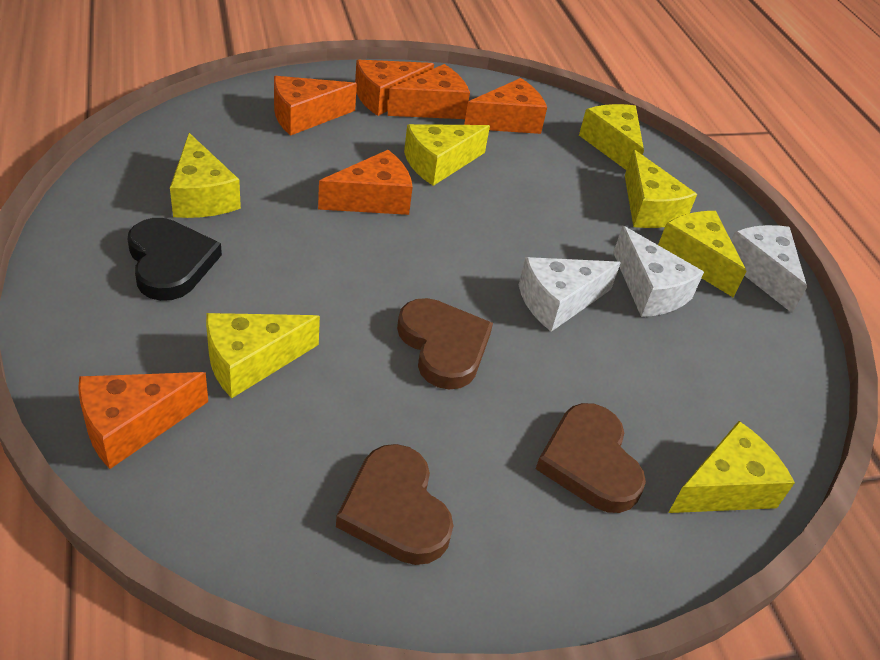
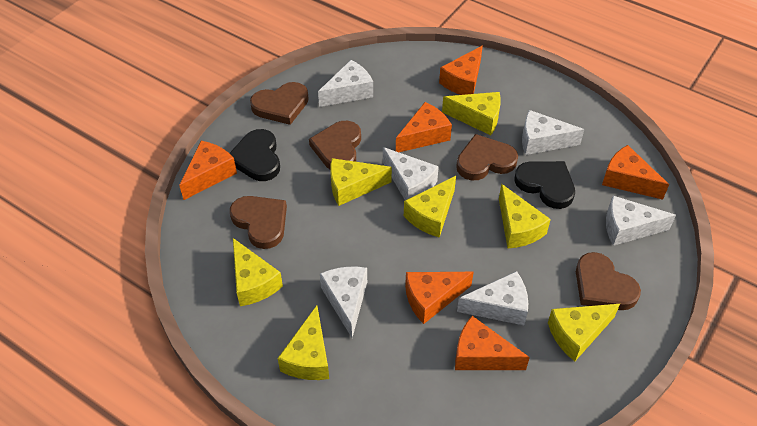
black heart: [128,218,222,301] = 1 -> [230,129,280,181] [514,161,575,209] = 2
brown heart: [336,444,453,565] [397,298,493,389] [536,403,646,513] = 3 -> [230,196,287,249] [250,82,309,125] [309,121,361,169] [456,134,518,180] [576,252,641,310] = 5
white cheese: [519,257,621,332] [613,226,704,317] [731,225,807,313] = 3 -> [318,60,373,107] [320,267,367,338] [383,147,439,200] [457,271,528,325] [522,110,585,155] [606,196,676,246] = 6

